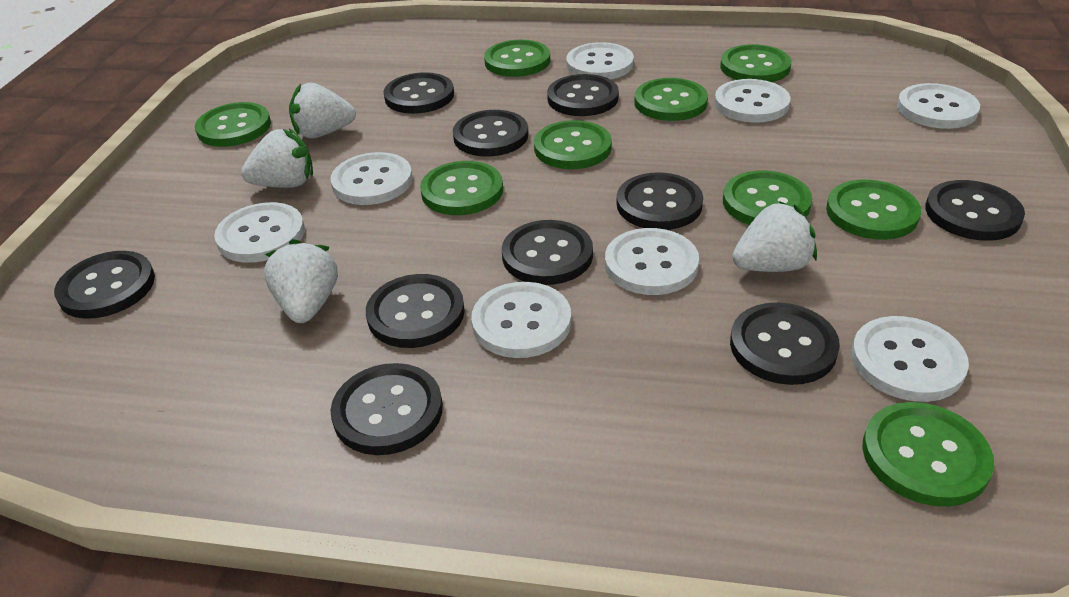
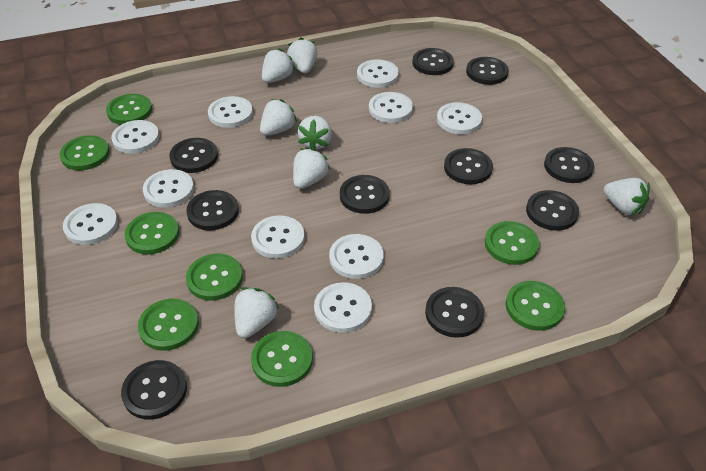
green button: [195,102,271,147] [420,161,503,215] [484,40,550,77] [534,120,612,169] [634,78,708,121] [720,44,791,82] [723,170,812,225] [826,180,921,240] [862,402,994,507] = 9 -> [60,135,110,170] [106,94,152,125] [124,212,179,254] [138,299,199,351] [186,254,243,300] [251,331,313,387] [485,221,539,265] [506,281,565,331] = 8
white button: [214,202,305,263] [331,152,413,205] [471,282,571,358] [566,42,634,79] [605,228,699,295] [714,79,790,123] [851,316,969,402] [897,83,980,129] = 8 -> [63,203,118,245] [111,120,159,154] [143,169,194,208] [208,96,253,128] [251,215,305,258] [314,282,372,333] [329,234,384,279] [357,59,399,88] [369,92,413,123] [437,102,482,134] = 10
white strawberry: [241,129,313,188] [264,239,338,323] [289,83,356,138] [732,201,817,272] = 4 -> [234,287,279,338] [260,99,297,136] [262,48,295,83] [287,37,318,73] [293,148,330,189] [298,116,332,149] [603,178,650,215] = 7

